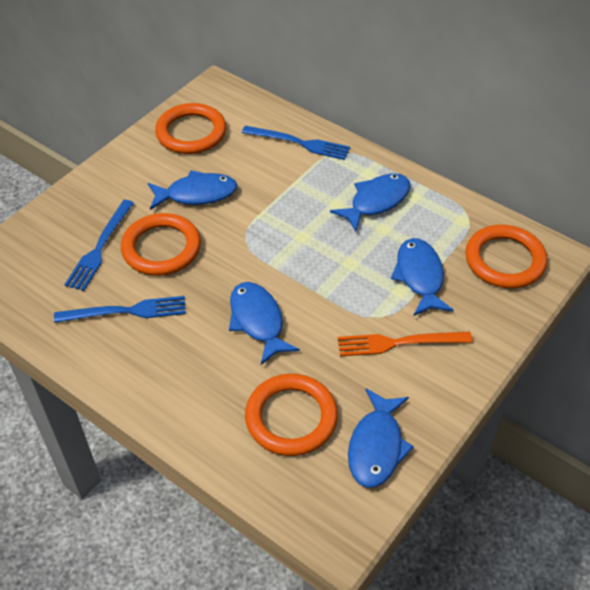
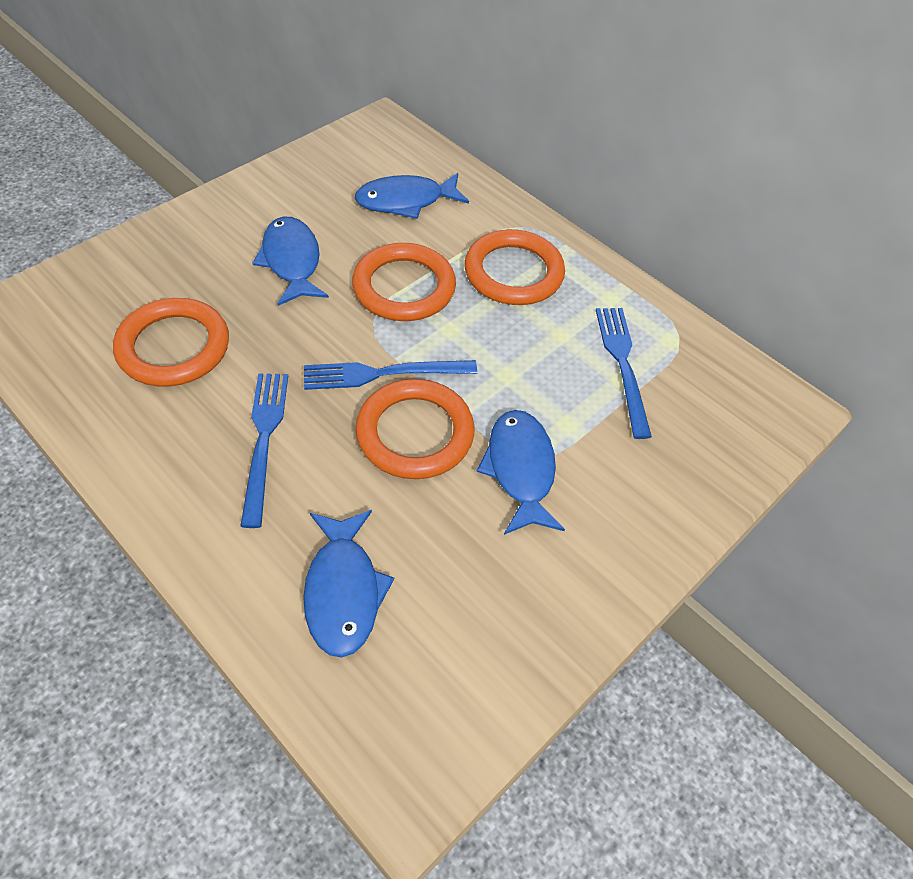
blue fish: [148,170,238,210] [229,282,300,365] [330,173,411,232] [348,388,414,488] [391,238,454,316] = 5 -> [252,216,329,306] [303,510,394,658] [355,173,469,219] [477,410,565,535] = 4
orange fork: [338,332,472,356] = 1 -> none = 0

